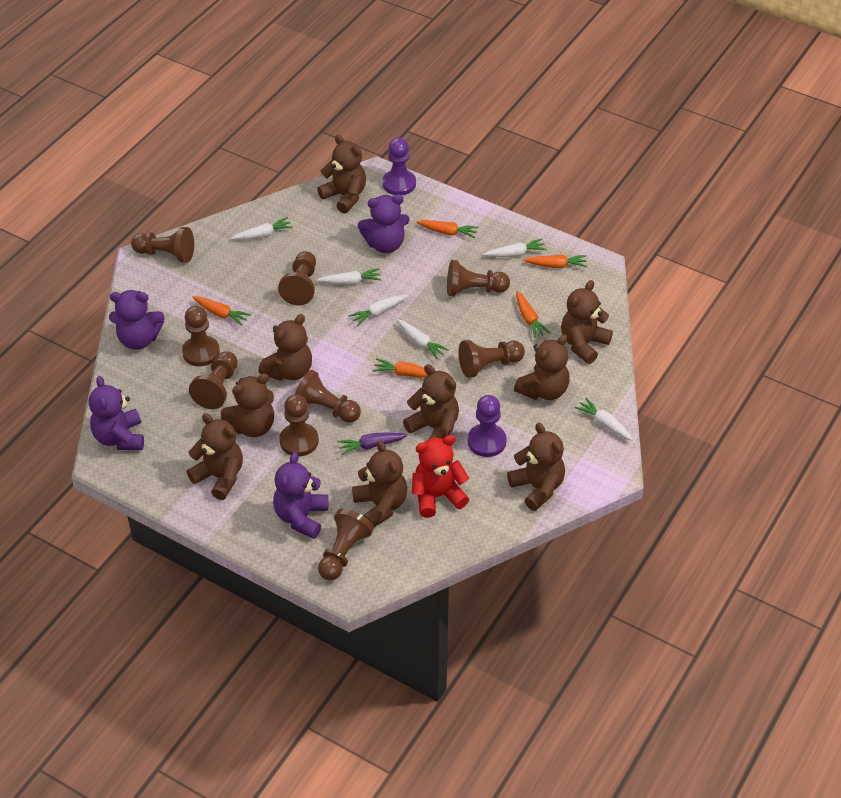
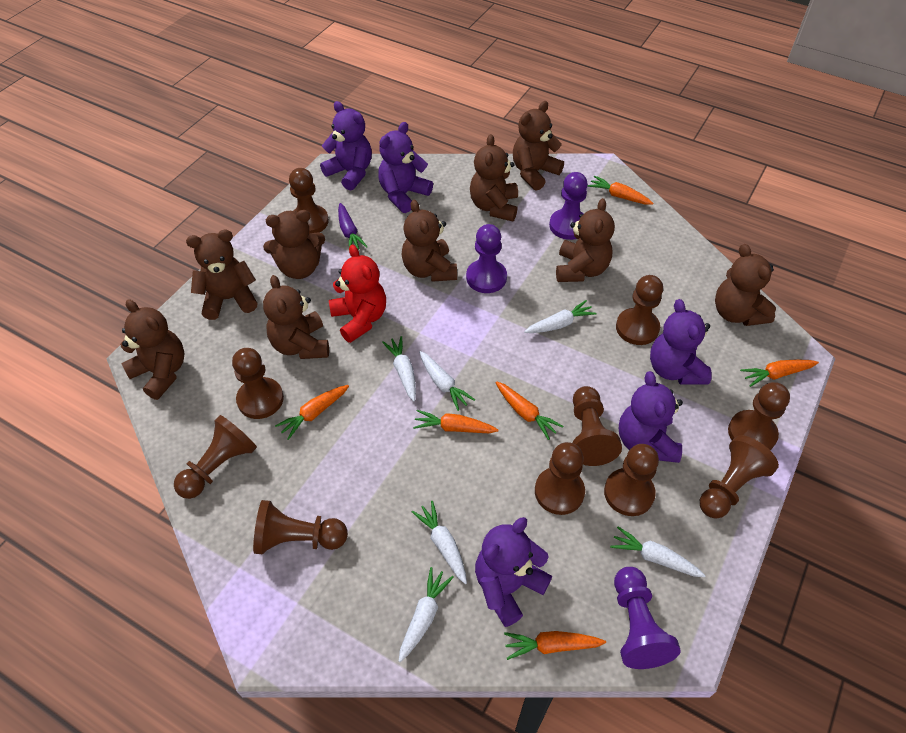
brown pawn: [131,227,194,263] [182,306,220,366] [189,351,238,409] [278,251,316,305] [279,394,319,457] [295,370,361,423] [318,509,374,580] [447,260,510,296] [459,340,525,378] = 9 -> [174,415,257,499] [232,348,284,419] [253,500,348,554] [289,168,329,234] [535,442,585,515] [572,386,622,466] [604,444,659,516] [616,275,663,345] [700,435,779,519] [728,382,790,450] = 10
orange carrot: [192,296,251,326] [372,358,427,378] [416,220,478,238] [516,291,550,338] [523,255,587,268] = 5 -> [275,385,349,440] [413,410,499,433] [495,381,563,440] [504,631,606,660] [588,176,653,205] [740,359,819,387] = 6
purple pawn: [382,138,416,195] [467,395,507,457] = 2 -> [466,224,507,293] [549,172,588,240] [614,567,681,669] = 3
purple teddy bear: [89,376,144,450] [109,290,164,350] [273,452,328,539] [358,194,410,253] = 4 -> [320,101,372,191] [378,122,433,213] [475,517,552,627] [619,371,683,463] [650,299,712,385] = 5

